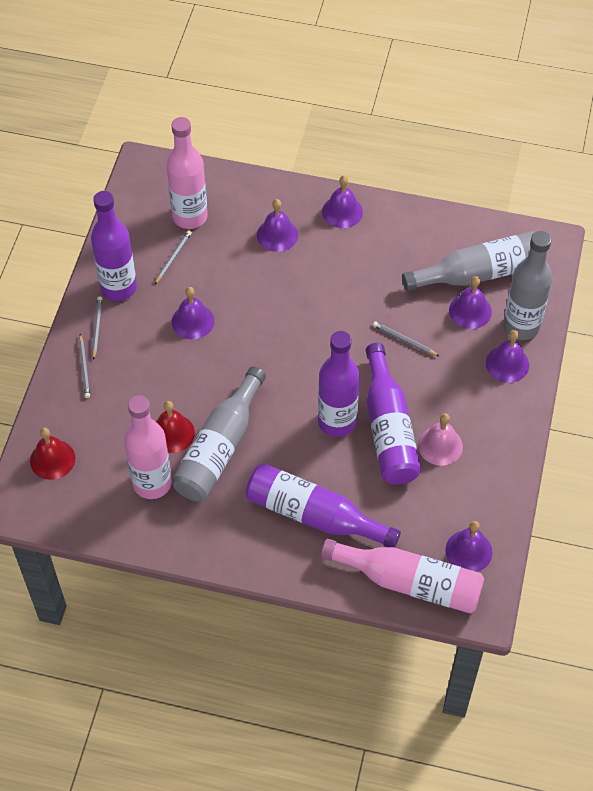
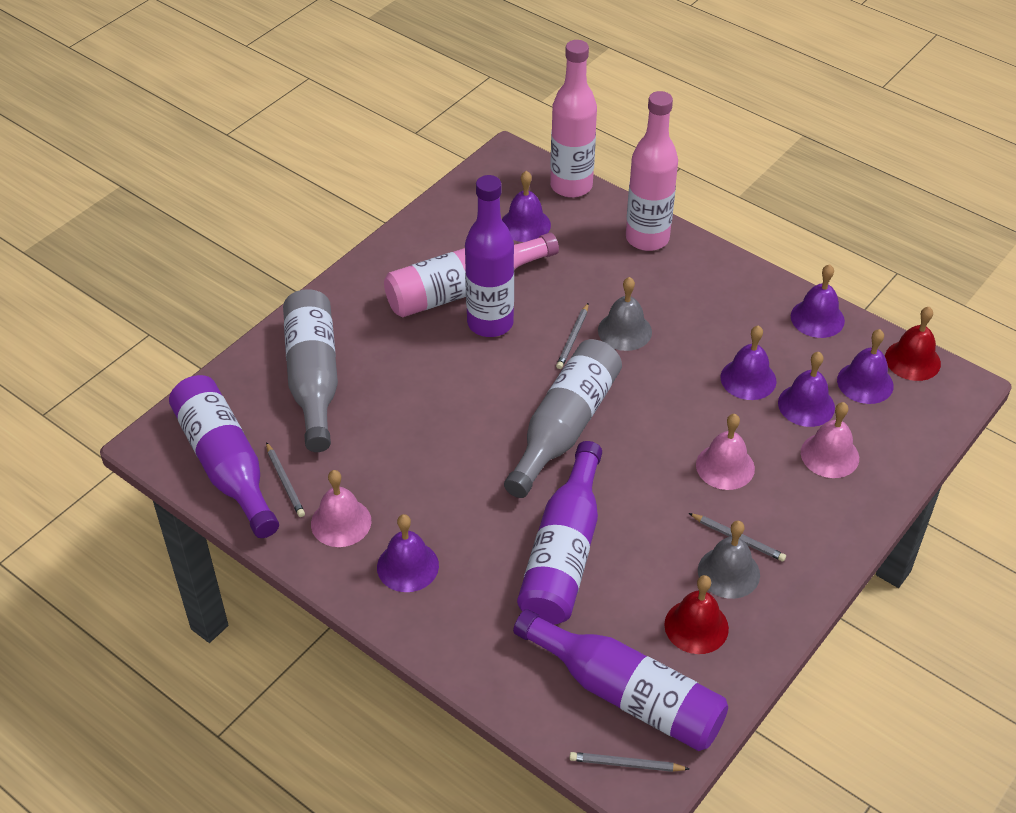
grey bell: none = 0 -> [598,277,652,351] [698,521,760,599] = 2
grey bottle: [171,366,266,501] [402,231,535,291] [503,231,552,340] = 3 -> [283,289,338,452] [504,339,622,498] = 2
pink bell: [418,413,463,466] = 1 -> [311,470,371,547] [696,414,755,490] [801,402,859,478] = 3

